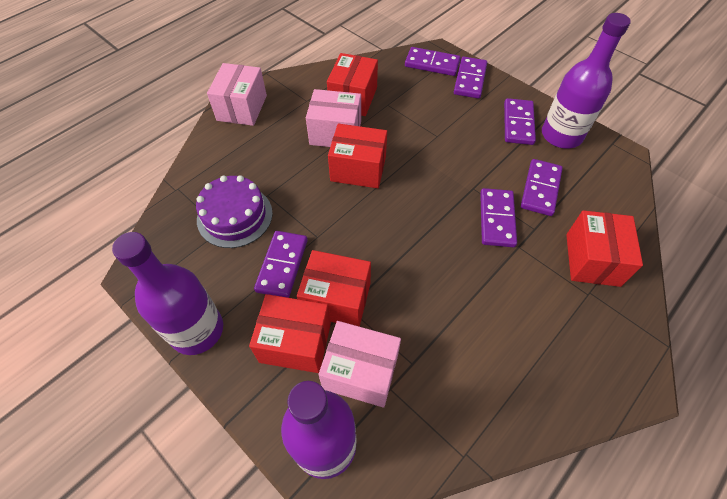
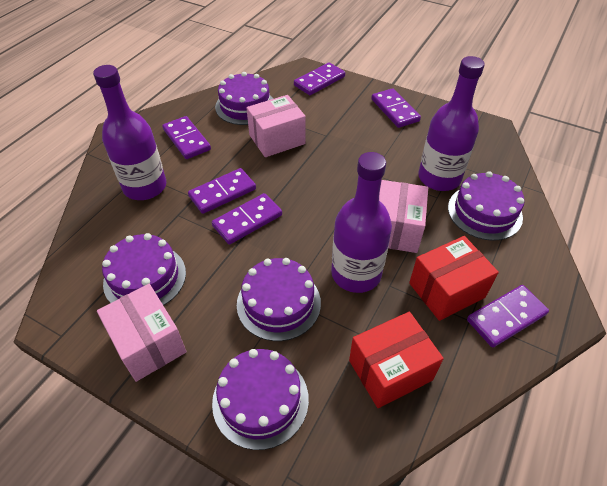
purple cake: [196,175,273,248] = 1 -> [102,233,186,306] [212,349,309,450] [215,72,273,125] [237,258,321,341] [448,171,525,241] = 5
red box: [249,294,331,373] [297,250,371,327] [327,53,378,116] [328,123,387,188] [566,210,643,287] = 5 -> [349,312,444,408] [409,236,499,321] = 2

